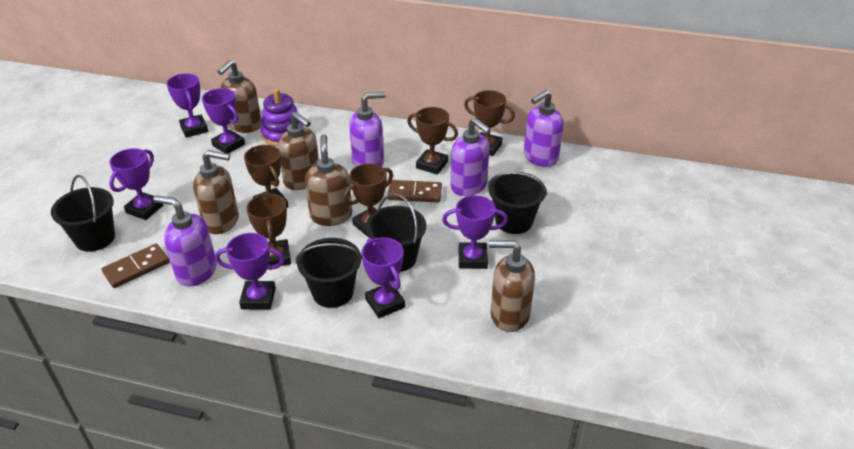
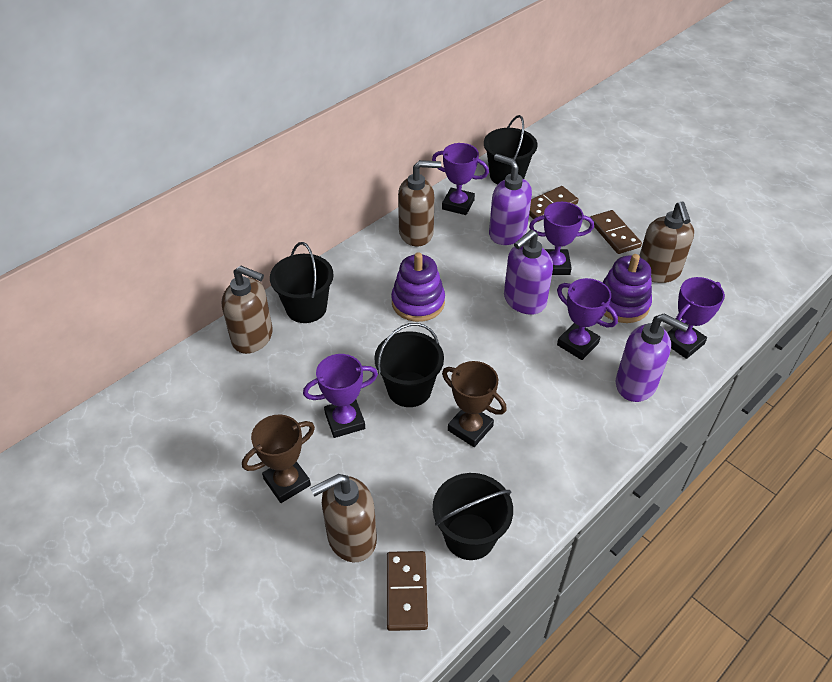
brown domino: [102,244,170,288] [388,180,442,202] = 2 -> [387,551,428,631] [529,186,578,222] [590,210,642,254] = 3
brown soap dispenser: [193,150,239,234] [217,60,262,133] [278,112,319,190] [305,134,352,226] [489,240,535,332] = 5 -> [222,265,273,354] [310,474,377,562] [398,160,441,246] [639,202,694,283] = 4
brown trophy: [244,145,289,208] [246,193,291,266] [343,164,393,238] [407,107,458,175] [464,90,515,156] = 5 -> [242,415,315,503] [442,361,507,447] = 2
purple soap dispenser: [153,195,217,287] [349,92,386,167] [451,118,491,196] [524,90,564,167] = 4 -> [489,154,532,245] [504,230,553,315] [616,314,689,402] = 3
purple stacking toy: [260,89,304,147] = 1 -> [391,252,445,322] [603,254,652,323] = 2
purple trophy: [109,148,163,220] [166,73,208,138] [202,88,245,154] [215,233,285,310] [361,237,405,318] [442,195,508,269] = 6 -> [303,354,378,438] [432,143,489,215] [529,202,594,275] [557,278,618,360] [667,277,725,359] = 5

